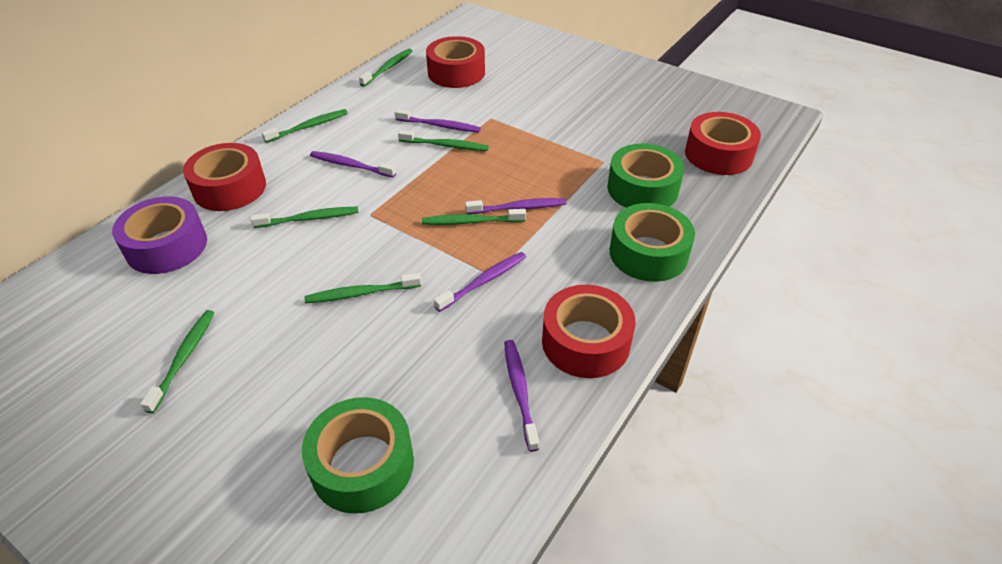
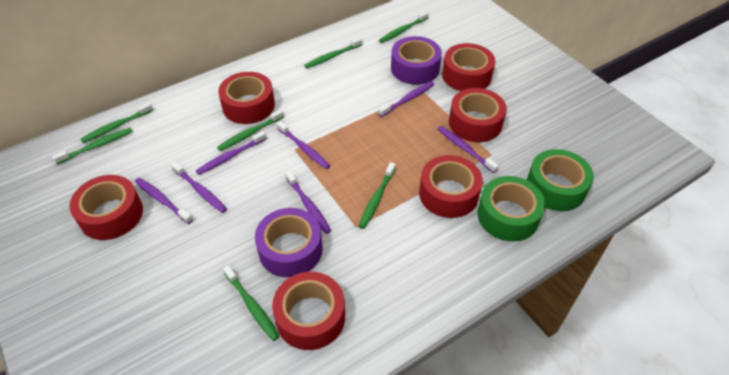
green tape: [302,397,414,514] [607,144,684,208] [610,203,695,282] = 3 -> [477,176,546,241] [527,149,594,211] = 2
purple tape: [112,197,207,274] = 1 -> [255,208,323,278] [391,36,442,85] = 2
purple toothbrush: [310,151,396,178] [394,109,481,132] [434,252,526,312] [465,198,567,214] [504,340,539,452] = 5 -> [135,178,193,224] [171,161,227,213] [196,131,267,175] [276,121,330,169] [285,170,331,234] [378,82,434,117] [438,126,499,173] = 7
red tape: [183,143,266,211] [426,36,485,88] [542,285,636,378] [685,112,761,175] = 4 -> [69,175,143,240] [218,72,275,124] [272,272,345,350] [419,155,483,218] [442,43,495,91] [449,88,507,142] = 6

